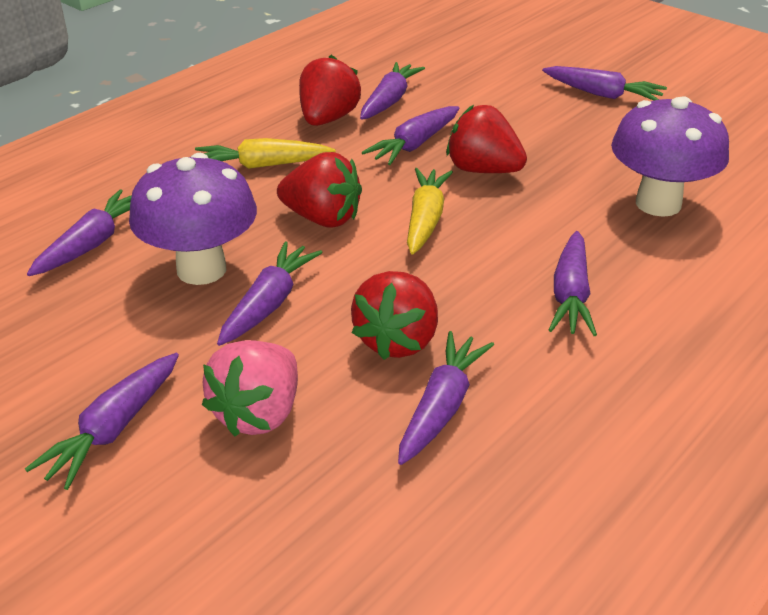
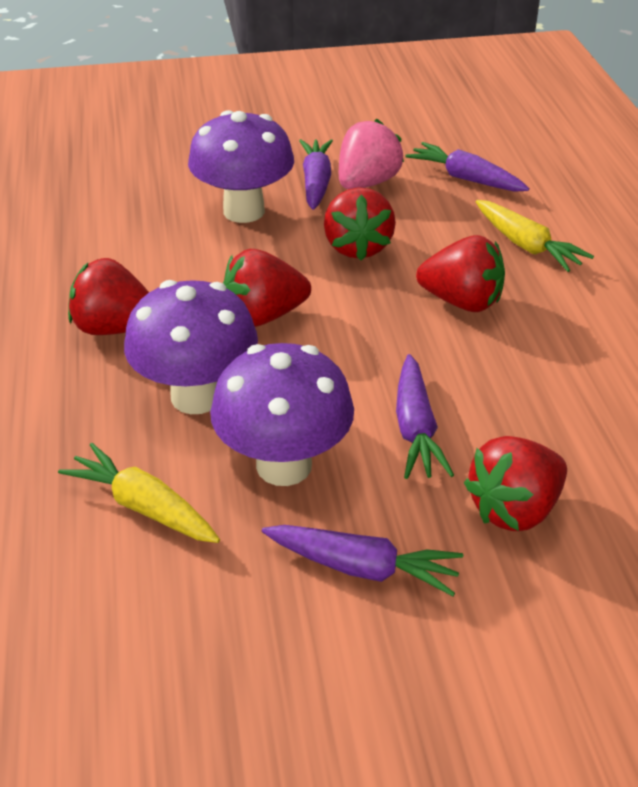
purple carrot: [25,353,179,490] [27,189,132,276] [217,241,323,346] [360,62,425,119] [362,106,459,165] [398,331,494,465] [542,66,667,101] [549,231,597,336] = 8 -> [262,525,463,596] [299,139,333,210] [396,354,454,479] [405,142,529,192] = 4
purple mushroom: [129,153,257,285] [611,96,729,217] = 2 -> [124,280,258,414] [188,110,294,223] [210,343,354,486] = 3
red strawberry: [277,152,362,227] [299,55,361,126] [351,271,438,360] [446,105,527,173] = 4 -> [68,258,149,335] [223,249,311,327] [324,187,396,261] [416,235,505,312] [464,436,567,531] = 5

